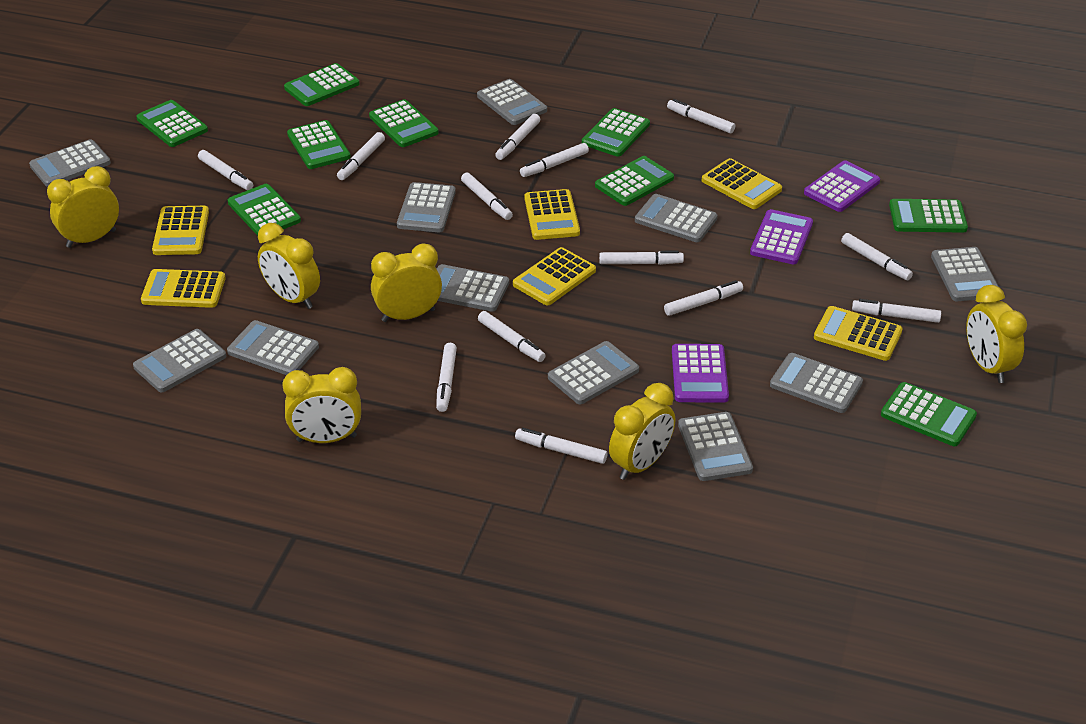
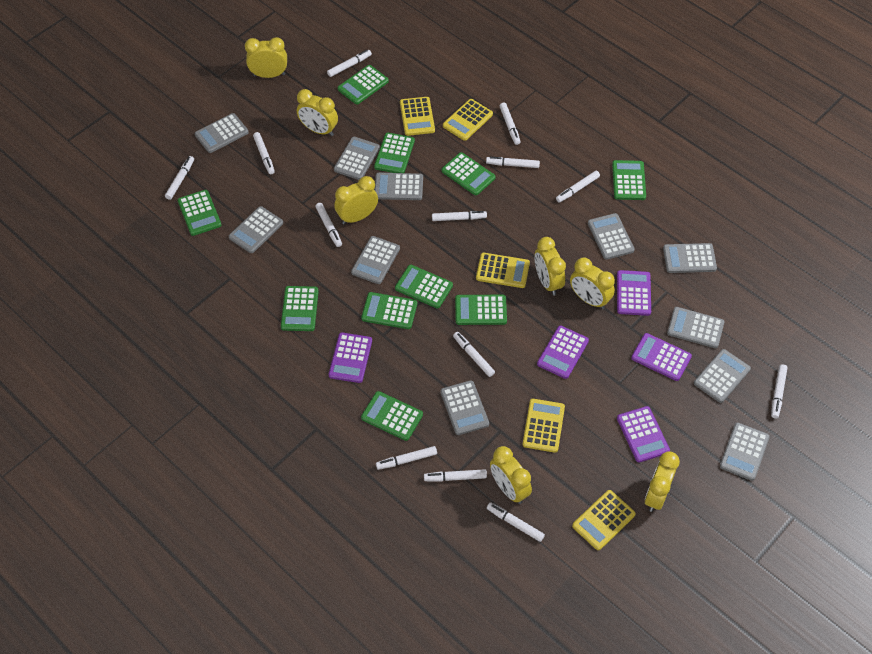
green calculator: [136,100,208,147] [228,184,301,236] [284,63,359,106] [287,120,351,169] [369,99,439,147] [582,108,650,157] [595,156,674,206] [881,382,977,446] [889,199,968,233] = 9 -> [178,190,221,236] [281,286,319,331] [338,65,389,104] [361,292,417,329] [361,391,423,441] [374,133,415,173] [395,265,453,308] [442,152,495,195] [455,295,507,325] [612,160,646,200] = 10
purple calculator: [672,344,729,403] [750,209,813,264] [804,160,880,212] = 3 -> [328,333,372,383] [537,326,589,379] [617,270,651,316] [617,406,670,463] [631,333,692,381] = 5
yellow calculator: [141,269,226,308] [152,206,209,255] [513,247,596,305] [524,189,580,240] [702,158,782,209] [814,306,903,361] = 6 -> [400,97,435,136] [443,99,493,141] [476,253,530,288] [523,399,565,453] [572,490,636,550] = 5
yellow clock: [47,166,119,248] [258,223,320,309] [282,367,361,443] [371,243,442,322] [609,383,675,480] [966,285,1027,383] = 6 -> [245,37,287,78] [297,89,338,136] [334,176,378,224] [490,446,532,504] [535,237,566,296] [570,258,615,309] [645,452,680,512] = 7

